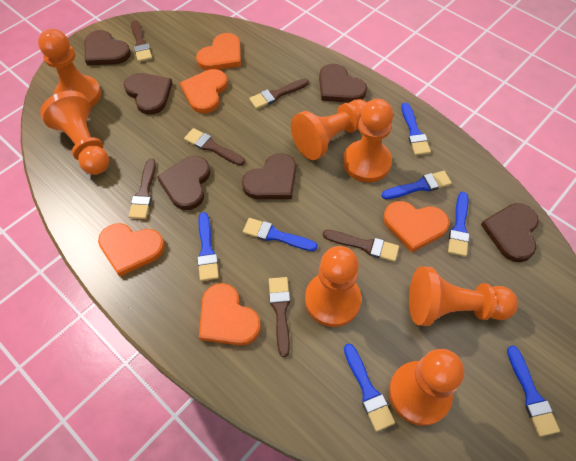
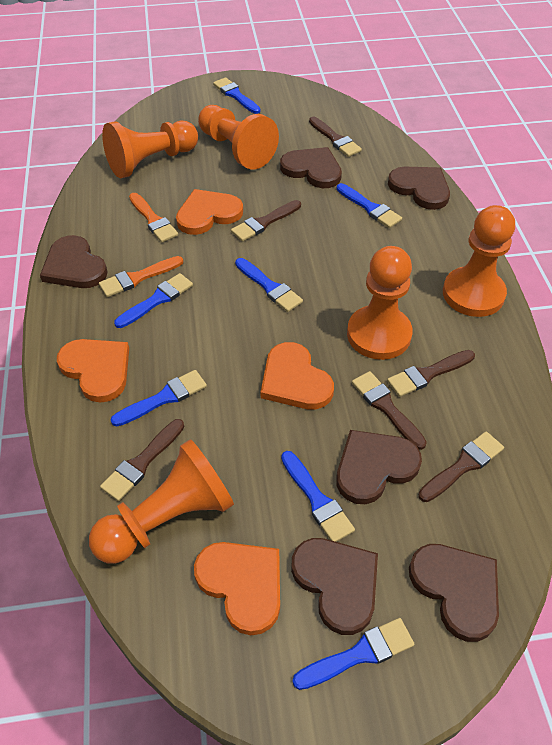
orange brush: none = 0 -> [99,256,183,297] [129,193,178,242] = 2
orange heart: [98,223,165,277] [180,69,228,113] [196,33,241,70] [199,283,261,346] [383,201,449,252] = 5 -> [57,339,129,403] [176,189,243,235] [194,542,280,635] [261,342,334,410] = 4
orange pawn: [38,29,101,107] [40,91,109,175] [291,99,367,160] [305,246,362,327] [343,99,393,182] [389,349,464,426] [409,266,518,326] = 7 -> [89,439,234,564] [102,120,198,178] [198,105,279,170] [347,246,413,360] [443,205,515,317] = 5

